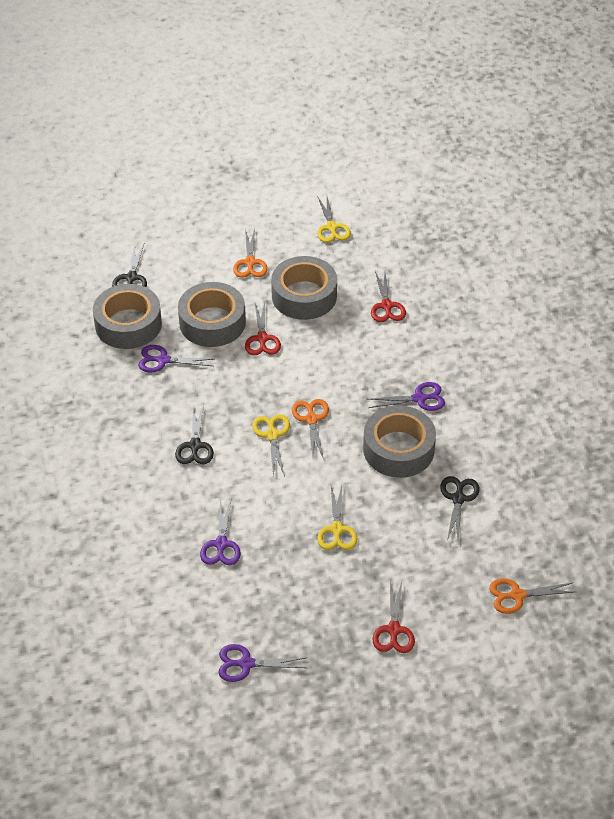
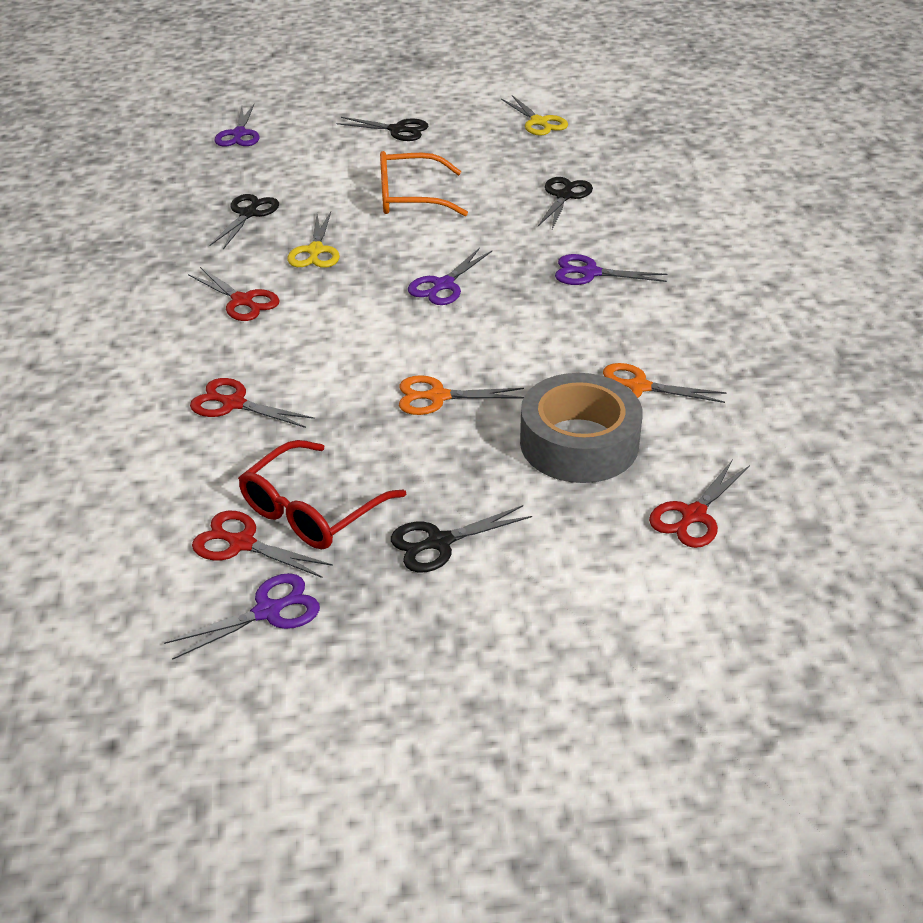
black scissors: [112,244,147,287] [175,404,214,464] [440,476,479,543] = 3 -> [210,194,279,249] [336,117,428,141] [391,505,532,572] [538,177,593,229] = 4
grey tape: [93,284,162,349] [178,282,246,347] [271,256,337,320] [363,405,436,478] = 4 -> [520,373,643,483] = 1
orange glasses: none = 0 -> [380,151,468,216] = 1
orange scissors: [233,229,268,278] [292,399,329,459] [489,578,576,614] = 3 -> [399,375,524,415] [603,363,727,403] = 2
red glasses: none = 0 -> [238,440,406,549] = 1
red scissors: [245,302,281,355] [371,271,406,322] [372,579,415,653] = 3 -> [188,267,279,321] [190,378,314,428] [192,511,333,578] [649,460,750,548] = 4
yellow scissors: [252,414,290,477] [317,196,351,243] [317,485,358,550] = 3 -> [287,212,340,268] [501,95,568,136] = 2

